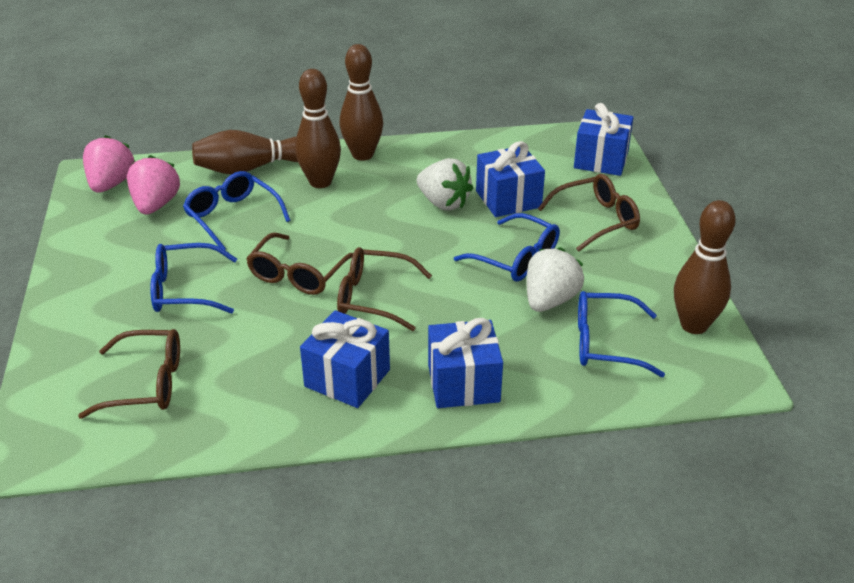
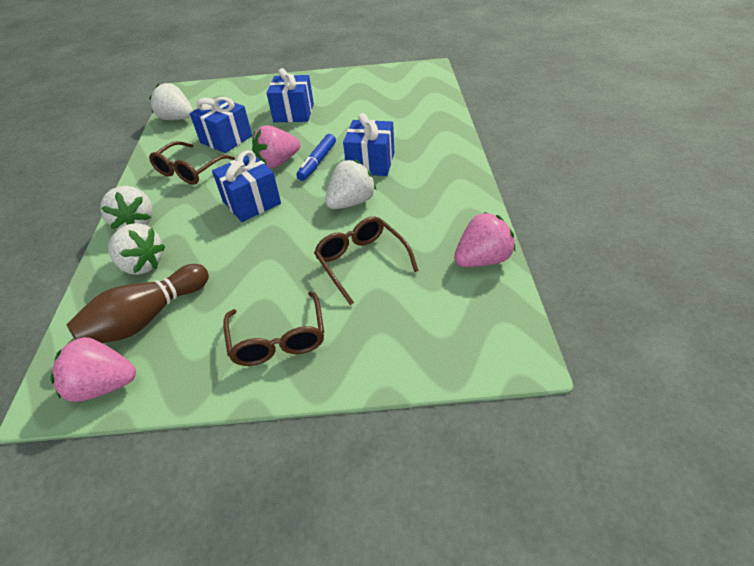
blue glasses: [150,243,237,314] [183,171,291,250] [454,213,560,282] [578,291,665,377] = 4 -> none = 0
blue marker: none = 0 -> [296,134,336,181] = 1
brown bowling pin: [192,130,298,174] [295,69,341,188] [340,44,383,161] [674,200,736,334] = 4 -> [66,264,209,343] = 1
brown glasses: [78,329,180,419] [246,232,353,295] [337,247,432,331] [538,174,640,252] = 4 -> [149,141,235,185] [223,292,324,366] [314,217,419,305] = 3
pink strawberry: [83,135,135,193] [127,155,180,215] = 2 -> [51,337,136,402] [252,125,300,168] [454,212,515,267] = 3
white strawberry: [417,158,473,210] [527,247,584,312] = 2 -> [100,186,153,230] [108,223,165,275] [149,83,193,120] [325,160,376,209] = 4

